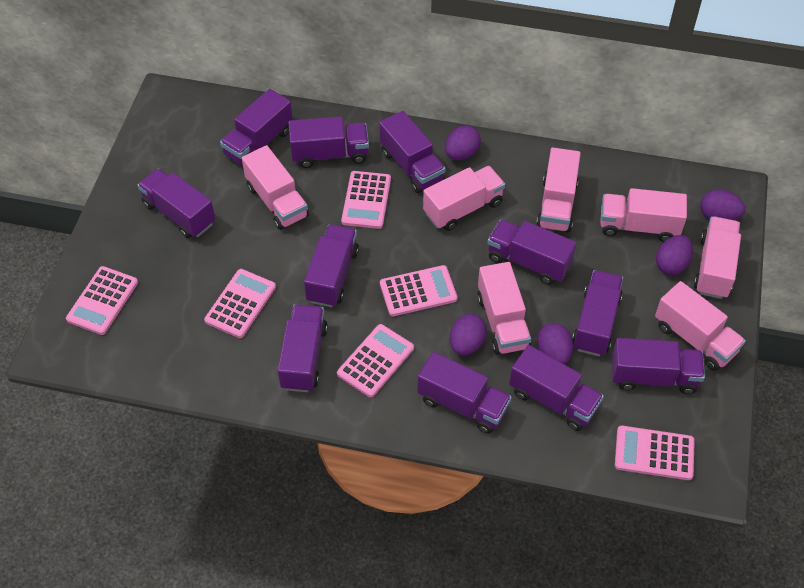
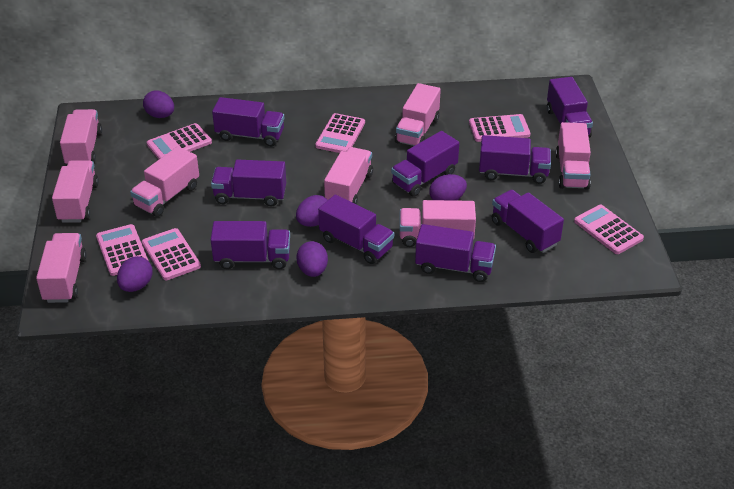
pink truck: [242,145,309,230] [423,166,505,231] [477,262,531,355] [536,148,581,232] [600,188,687,242] [655,281,746,371] [694,216,741,299] = 7 -> [36,233,87,303] [52,160,99,223] [60,109,102,165] [130,146,199,217] [324,147,373,204] [395,83,441,146] [400,200,476,247] [555,122,591,190] = 8
purple truck: [138,169,215,238] [220,89,293,165] [278,304,328,392] [289,117,369,168] [304,224,359,307] [379,111,446,193] [417,352,511,434] [488,219,577,285] [509,345,604,431] [572,270,623,356] [612,338,705,394] = 11 -> [211,159,286,206] [211,221,290,269] [212,97,284,147] [318,194,394,264] [391,131,459,197] [415,224,496,282] [479,135,551,184] [492,190,564,253] [547,77,593,138] = 9

